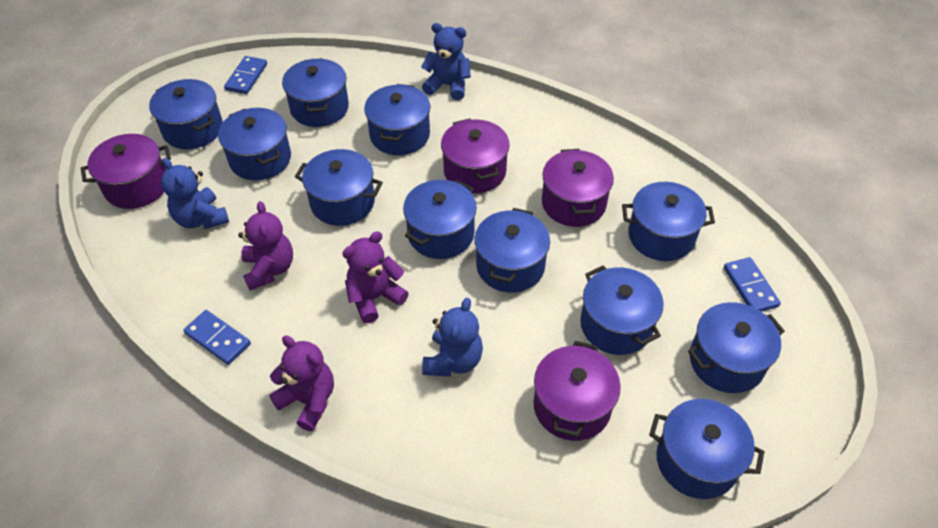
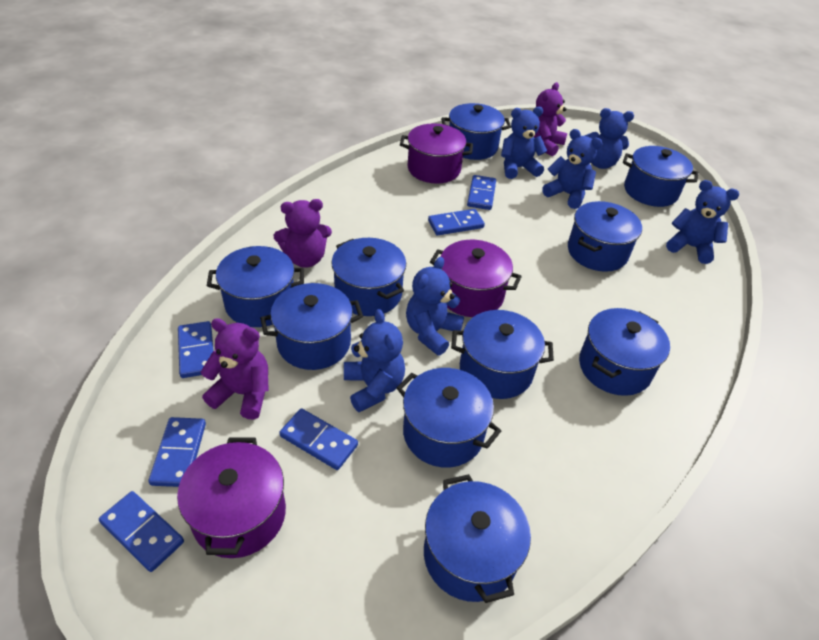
blue domino: [183,310,251,365] [224,56,267,94] [724,257,781,312] = 3 -> [99,491,184,572] [149,417,206,487] [178,321,214,378] [279,408,358,470] [428,209,485,236] [467,175,496,210] = 6
blue pot: [149,79,223,149] [218,108,291,181] [282,58,349,127] [295,149,383,226] [364,84,430,155] [403,180,477,259] [475,208,550,293] [580,266,664,355] [622,182,715,261] [649,399,764,499] [688,302,785,393] = 11 -> [207,246,304,327] [260,283,363,370] [331,238,406,316] [397,368,501,468] [424,474,531,603] [441,103,511,160] [451,310,554,399] [568,201,642,272] [579,308,670,396] [623,146,699,207] = 10
blue teddy bear: [161,158,229,229] [421,23,471,100] [422,298,483,377] = 3 -> [344,309,405,412] [406,257,464,355] [501,107,547,179] [542,129,603,209] [585,108,634,169] [666,180,739,264] = 6
purple pot: [81,134,171,209] [441,118,510,193] [533,341,621,441] [542,149,614,227] = 4 -> [177,437,286,558] [400,124,473,184] [430,240,522,317] = 3

